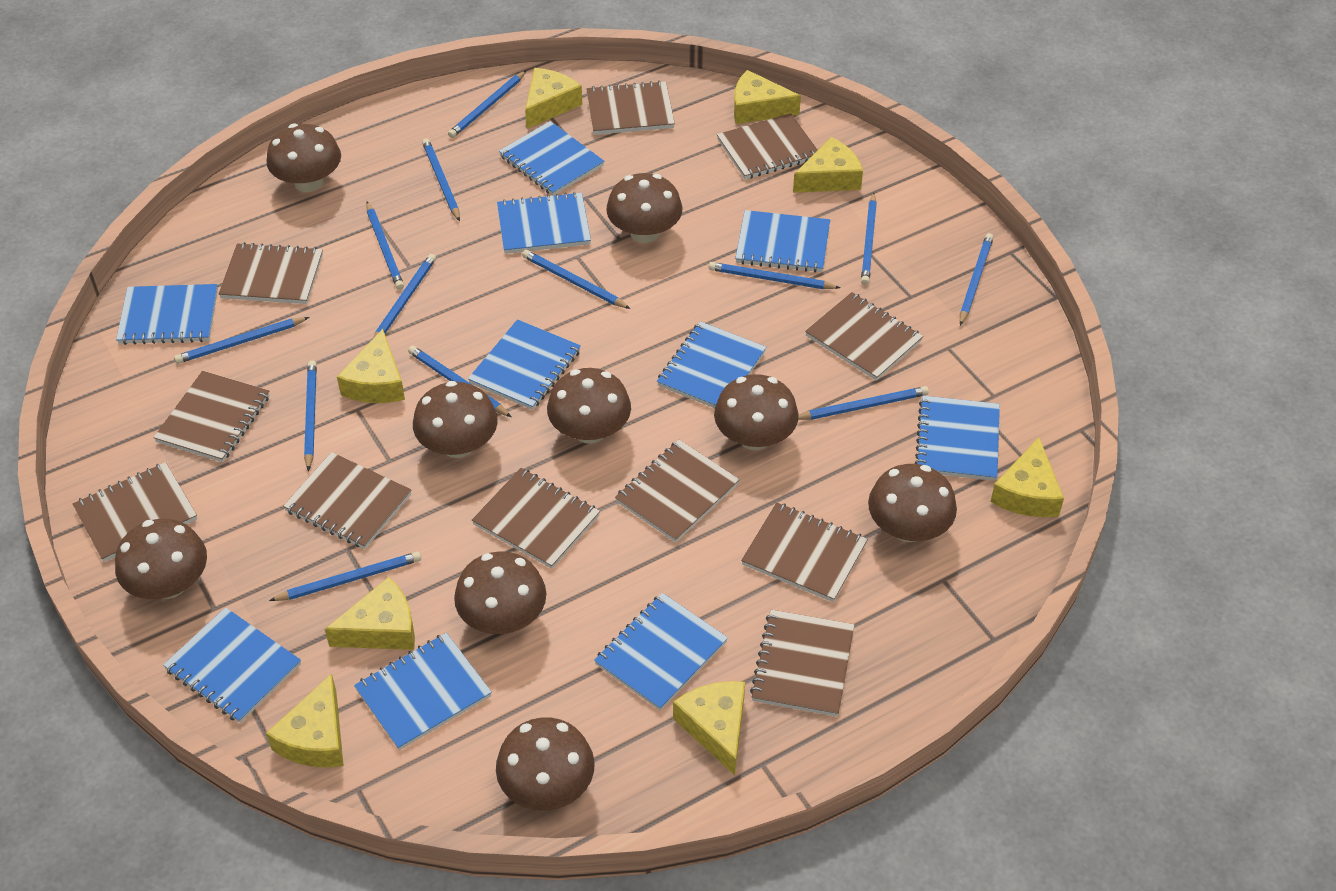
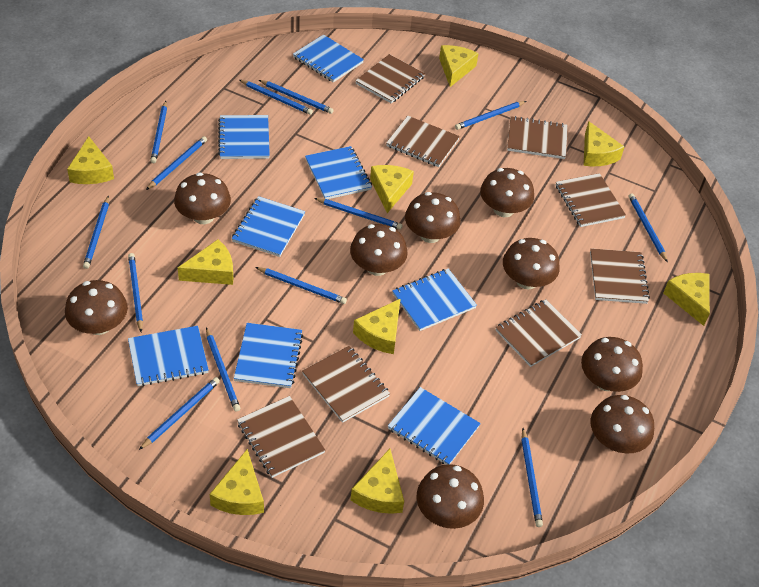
blue notebook: [116,284,218,345] [163,607,301,723] [354,633,492,750] [468,319,581,410] [497,192,591,254] [499,121,604,196] [594,593,728,711] [657,321,766,408] [735,210,830,272] [915,396,1000,481] = 10 -> [128,326,209,386] [218,115,270,159] [232,196,305,257] [234,323,303,388] [293,34,364,82] [305,146,372,199] [388,387,481,465] [392,268,477,331] = 8
brown notebook: [72,462,197,562] [153,371,270,462] [218,242,323,304] [283,452,411,549] [472,468,600,569] [586,81,675,135] [615,440,740,542] [717,113,818,179] [741,502,868,602] [750,610,854,716] [805,292,923,381] = 11 -> [237,396,325,478] [302,346,390,423] [355,54,425,103] [386,116,460,167] [495,299,582,367] [507,116,568,159] [556,173,626,227] [590,249,650,304] = 8
yellow cheese: [266,674,344,768] [325,577,415,650] [337,329,405,403] [525,68,583,129] [673,681,745,775] [734,70,801,124] [793,137,863,193] [990,438,1064,517] = 8 -> [67,136,114,184] [178,239,233,285] [210,449,264,515] [351,449,404,514] [353,298,401,354] [370,165,414,213] [439,45,479,87] [584,121,624,166] [663,273,710,326] = 9

